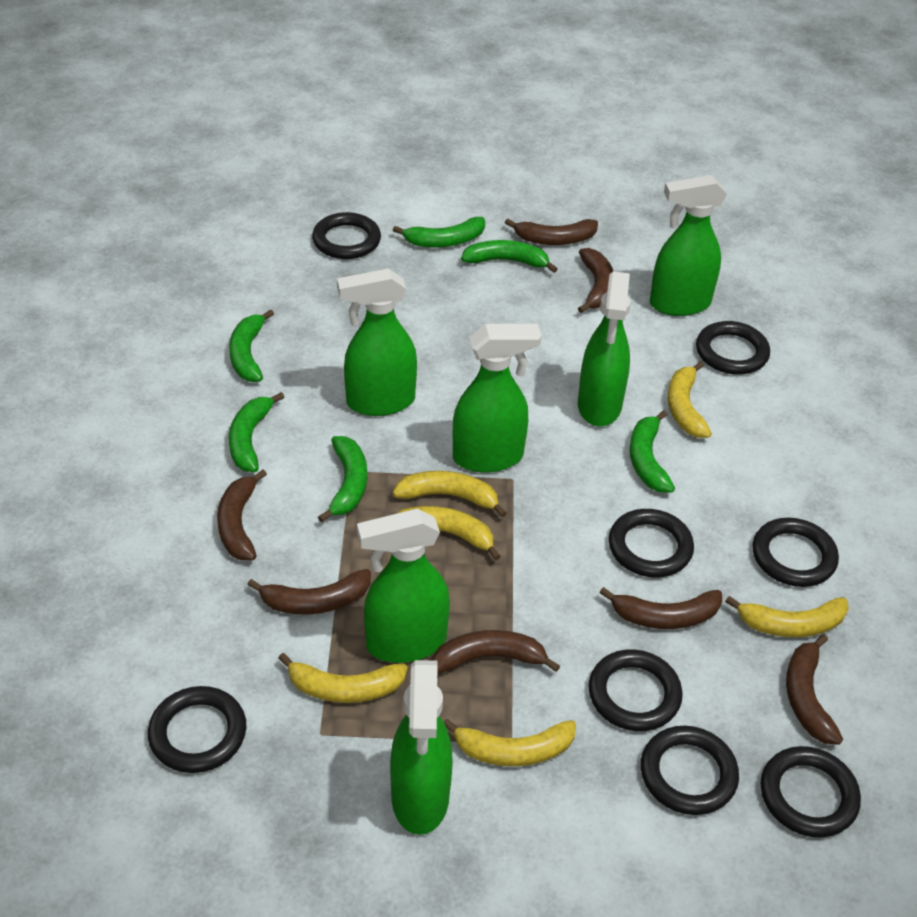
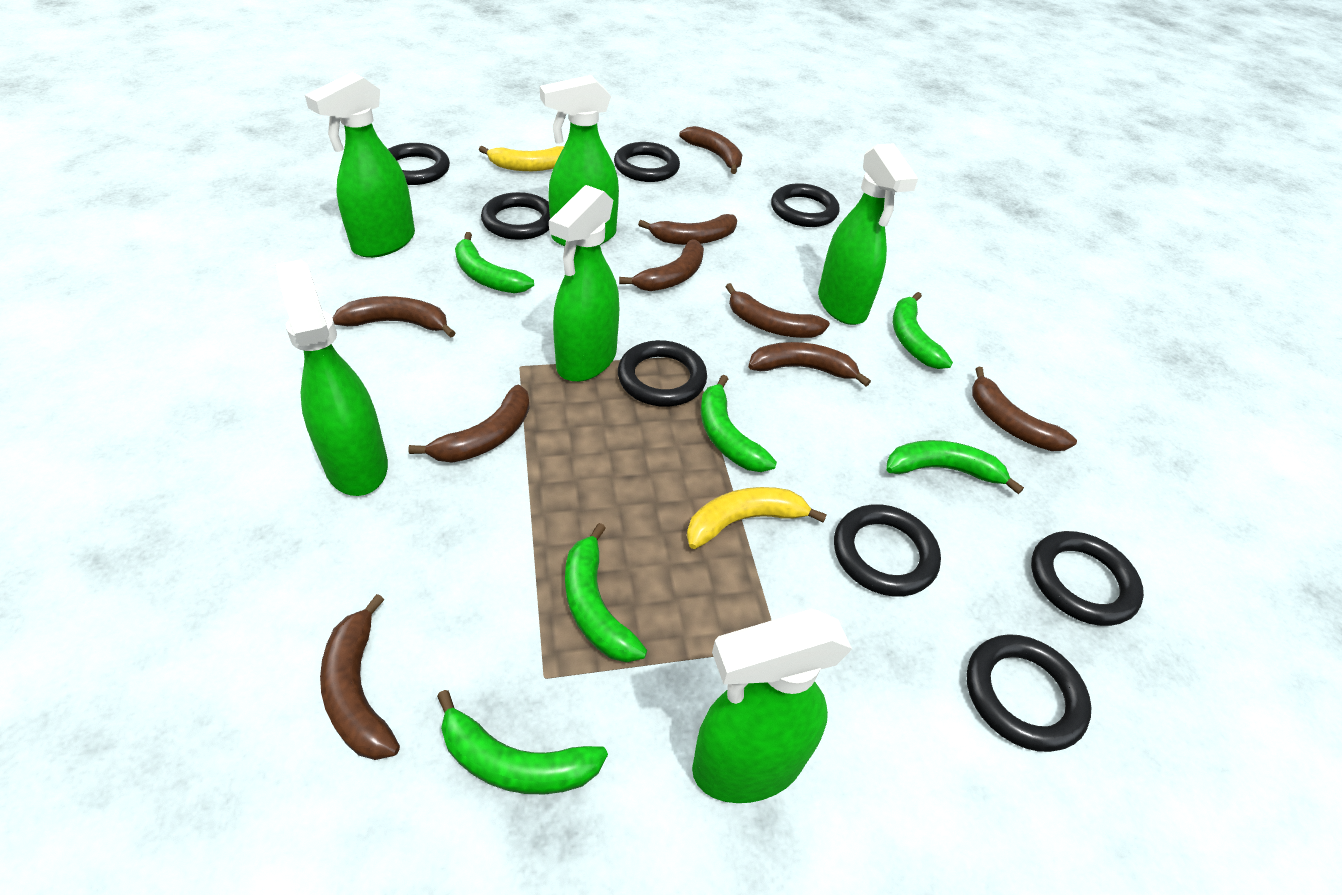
brown banana: [217,470,267,560] [247,569,371,614] [432,630,560,673] [505,219,598,245] [578,248,614,313] [599,587,722,629] [786,634,843,745] = 7 -> [320,594,400,760] [333,296,456,338] [408,384,530,463] [619,239,704,291] [638,214,737,245] [679,126,742,174] [725,283,830,338] [748,342,871,386] [972,367,1077,451] = 9
yellow banana: [278,653,408,703] [393,471,507,518] [396,506,501,561] [444,718,576,766] [668,361,712,438] [725,596,849,637] = 6 -> [479,146,564,171] [687,487,827,549] = 2

